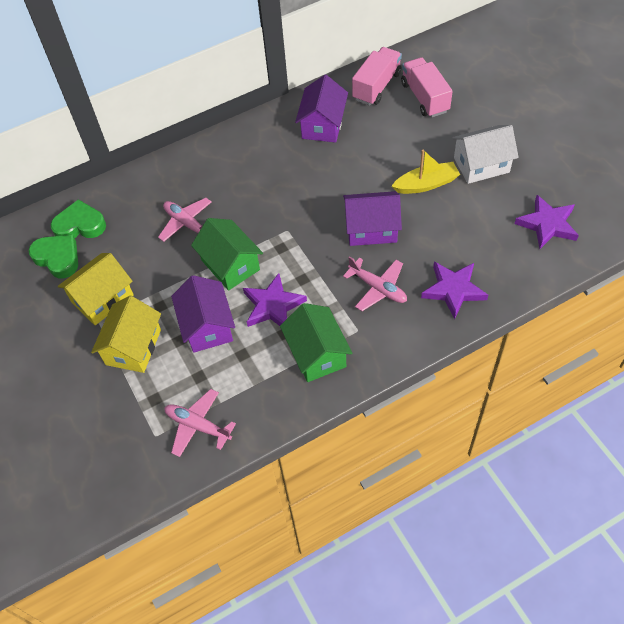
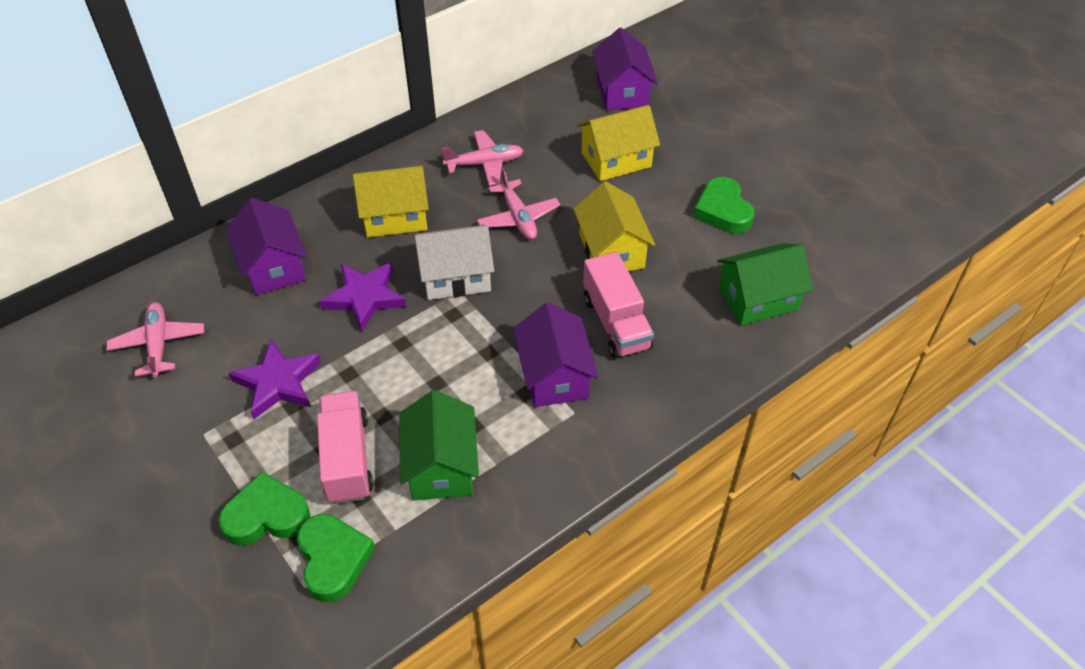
green heart: [28,234,78,278] [51,199,106,238] = 2 -> [218,472,310,545] [297,514,375,603] [693,177,755,234] = 3
purple star: [243,273,307,327] [421,262,488,319] [514,195,579,249] = 3 -> [229,340,321,419] [320,262,406,331] = 2
yellow boat: [391,149,460,194] = 1 -> none = 0
yellow house: [58,253,134,325] [91,296,161,373] = 2 -> [353,166,429,237] [573,181,655,271] [577,105,660,181] = 3

